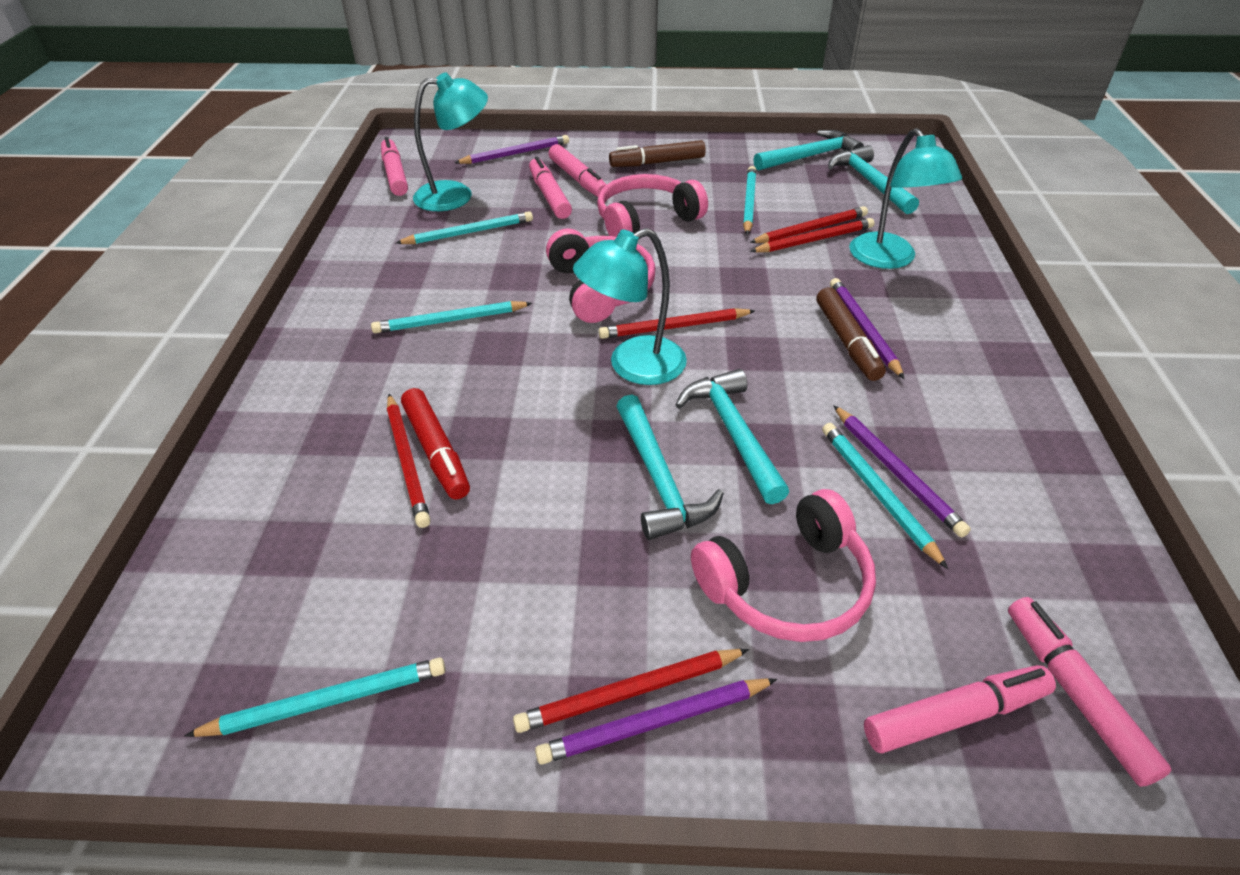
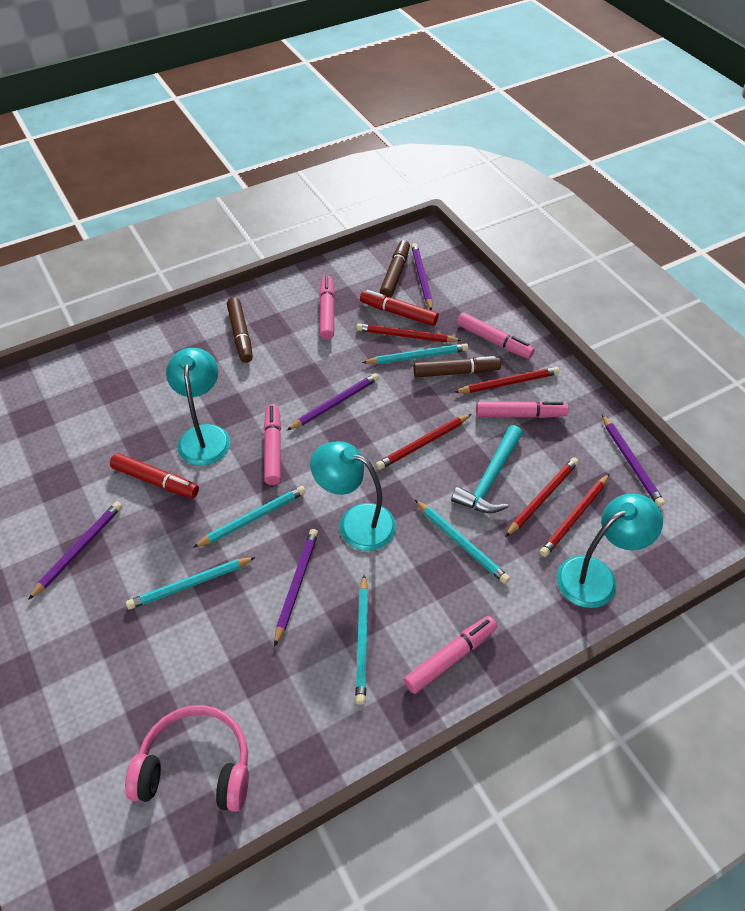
brown marker: [609,140,706,167] [816,287,886,381] = 2 -> [227,297,253,363] [380,240,410,298] [413,356,501,377] = 3
pink headphones: [546,228,656,323] [597,174,708,237] [691,489,876,642] = 3 -> [125,705,249,812] = 1
purple pencil: [454,135,569,164] [535,678,777,765] [830,278,905,379] [833,405,971,538] = 4 -> [28,502,122,600] [274,529,318,647] [287,373,379,430] [411,243,433,310] [602,415,665,507] = 5
red marker: [401,388,470,499] = 1 -> [110,453,199,498] [360,290,439,326] = 2
turquoise hammer: [616,395,724,540] [676,369,789,504] [754,130,864,171] [828,145,919,214] = 4 -> [451,425,523,513] = 1

